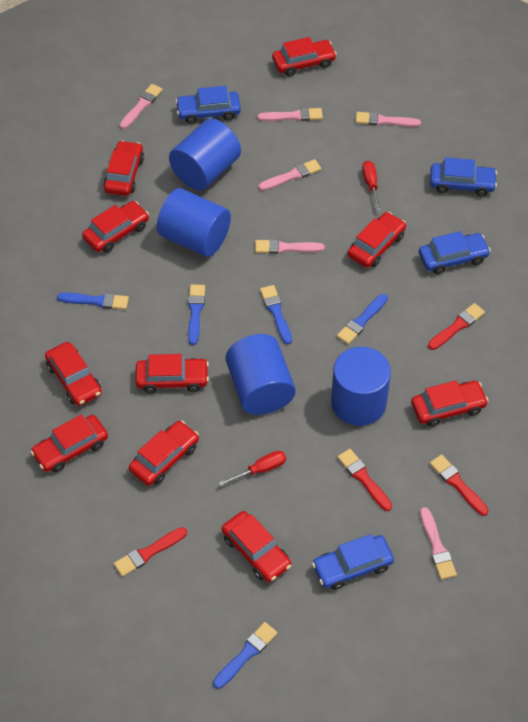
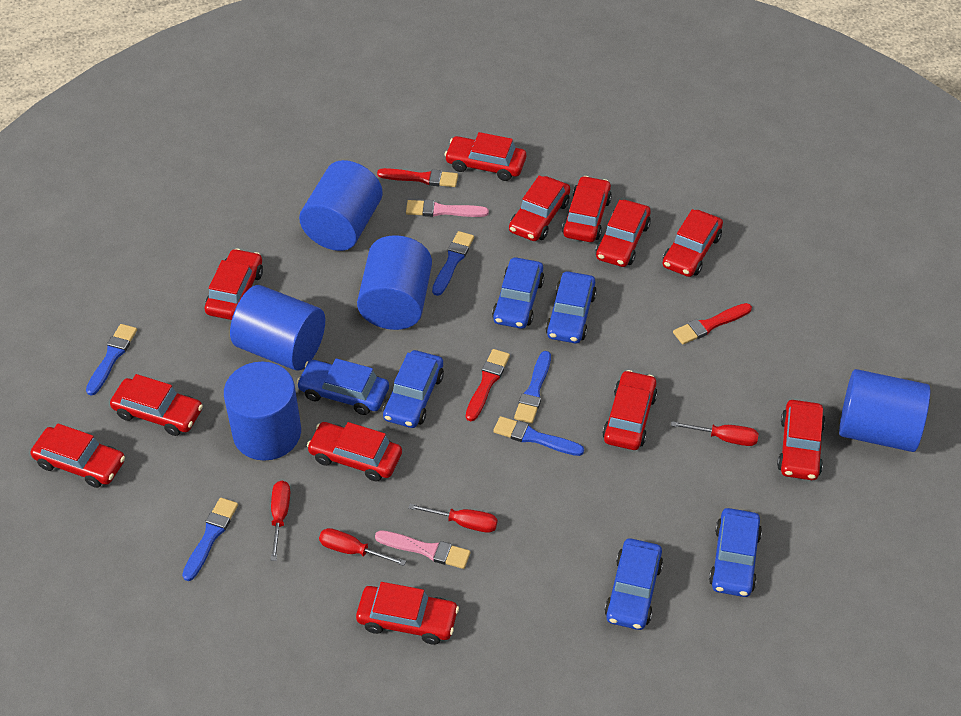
blue car: [175,86,241,124] [312,534,394,590] [419,231,491,274] [430,158,497,197] = 4 -> [296,358,389,415] [383,350,444,428] [492,258,544,329] [545,271,597,343] [604,538,663,630] [709,508,762,597] = 6
blue cylinder: [157,188,231,257] [169,119,241,190] [226,334,296,415] [331,347,391,426] = 4 -> [224,362,301,461] [230,285,325,371] [299,160,383,251] [357,235,432,330] [839,369,930,452] = 5
pink brush: [120,84,163,129] [255,239,325,254] [257,108,323,121] [258,159,321,191] [355,112,421,127] [420,507,457,580] = 6 -> [375,530,470,569] [406,200,489,217] = 2
red brush: [114,527,187,577] [337,449,392,511] [428,303,485,350] [430,454,488,516] = 4 -> [377,168,458,187] [466,349,510,421] [673,303,752,344] = 3
red car: [31,414,108,473] [45,342,102,406] [82,201,149,253] [103,140,144,196] [129,421,199,486] [135,354,209,393] [222,511,291,582] [272,37,337,76] [347,212,406,268] [411,381,488,427] = 10 -> [30,423,125,488] [110,374,203,436] [204,248,263,320] [307,422,402,481] [356,582,459,645] [445,132,526,181] [509,175,570,241] [562,176,612,242] [596,200,651,267] [602,370,658,450] [662,209,723,277] [777,400,825,480] = 12
red screwdriver: [219,451,286,486] [362,161,381,211] = 2 -> [271,481,290,561] [319,528,406,566] [409,504,497,533] [671,421,758,446] = 4

